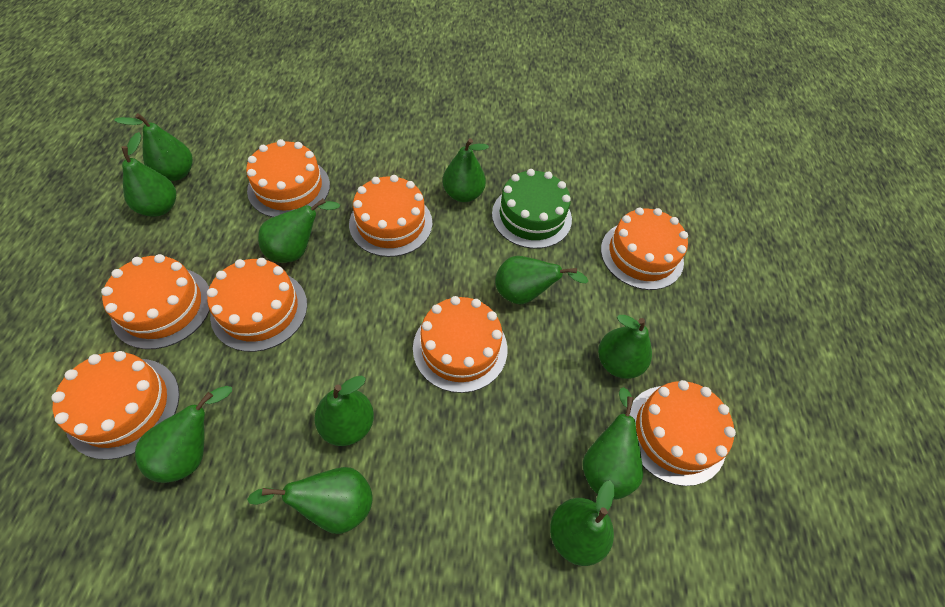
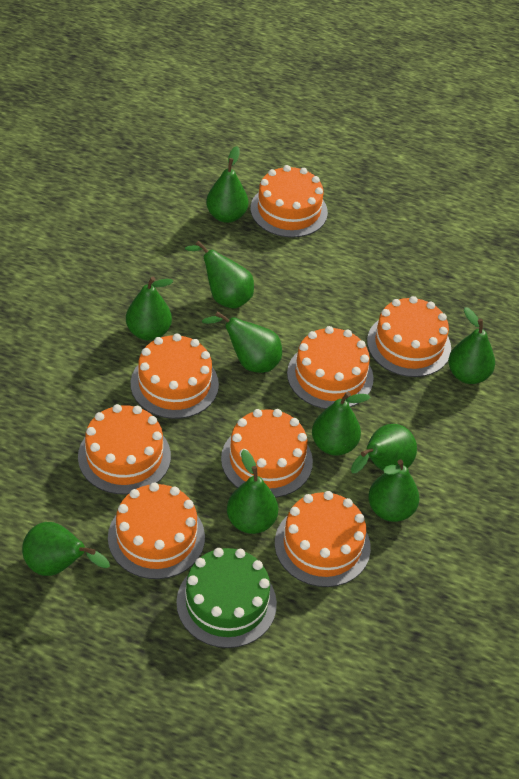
green pear: [114,113,193,181] [121,132,176,217] [135,386,232,483] [247,467,373,534] [258,199,340,263] [314,375,374,446] [443,138,489,202] [495,256,588,304] [550,480,614,566] [583,387,643,500] [598,315,652,379] = 11 -> [22,522,110,576] [126,277,173,340] [185,241,254,309] [202,311,282,373] [206,146,248,223] [227,450,278,534] [312,392,371,456] [351,424,417,473] [368,459,419,522] [448,307,495,384] = 10

